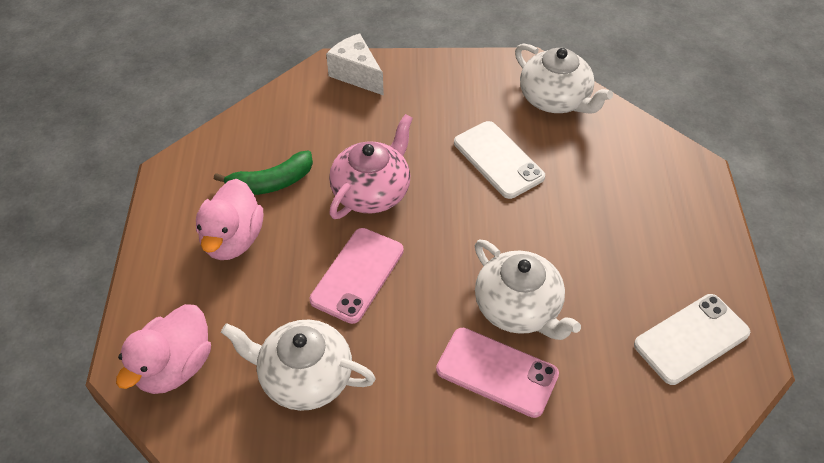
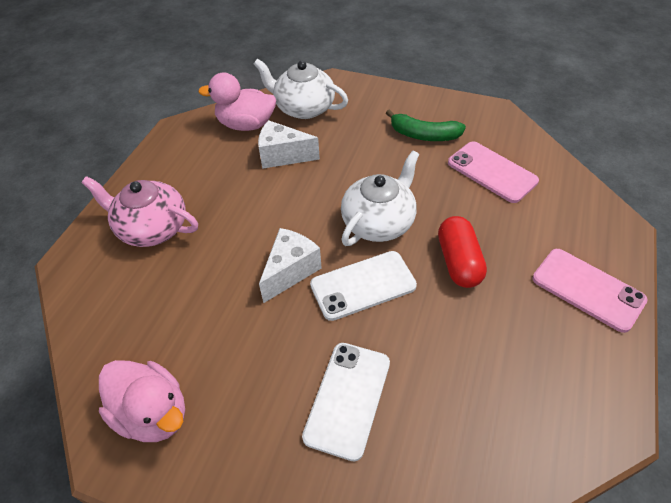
red capsule: none = 0 -> [438,216,487,288] = 1
white cheese: [326,34,384,96] = 1 -> [258,120,320,169] [259,228,322,303] = 2
white teapot: [221,320,376,411] [475,240,581,340] [515,43,613,114] = 3 -> [254,59,348,119] [341,150,419,246] = 2

